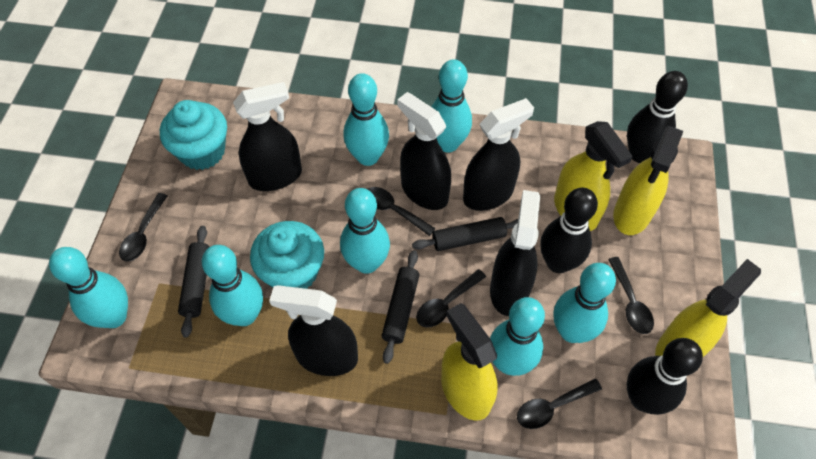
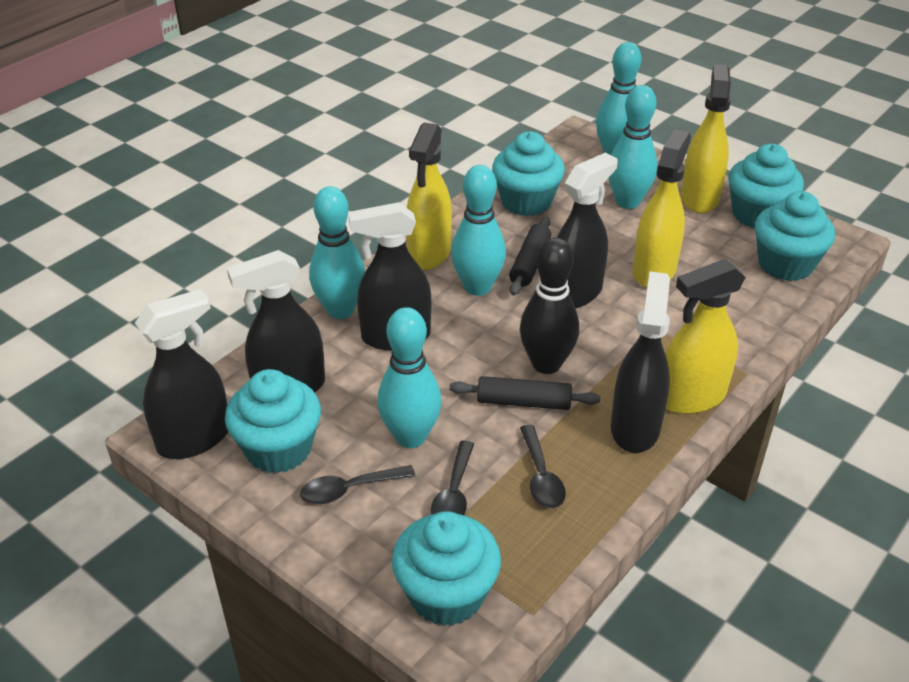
black bowling pin: [540,188,598,273] [627,71,688,163] [627,338,703,415] = 3 -> [520,238,579,374] = 1
black rolling pin: [178,226,210,338] [382,250,419,364] [412,217,518,251] = 3 -> [449,376,600,410] [509,216,551,296] = 2
black spoon: [119,193,167,262] [367,187,435,236] [416,269,486,328] [517,379,602,429] [608,257,654,334] = 5 -> [300,465,415,504] [431,440,474,515] [520,425,566,508] = 3
turquoise bowling pin: [49,247,128,328] [202,245,263,326] [340,188,390,274] [344,73,389,166] [432,59,472,153] [490,297,545,376] [554,263,616,343] = 7 -> [309,186,365,319] [377,307,441,448] [451,165,506,296] [596,42,641,155] [609,85,658,209] = 5
turquoise cupcake: [160,100,227,170] [250,221,324,289] = 2 -> [225,369,321,474] [392,511,501,626] [492,131,565,216] [728,144,804,228] [755,191,835,281] = 5

